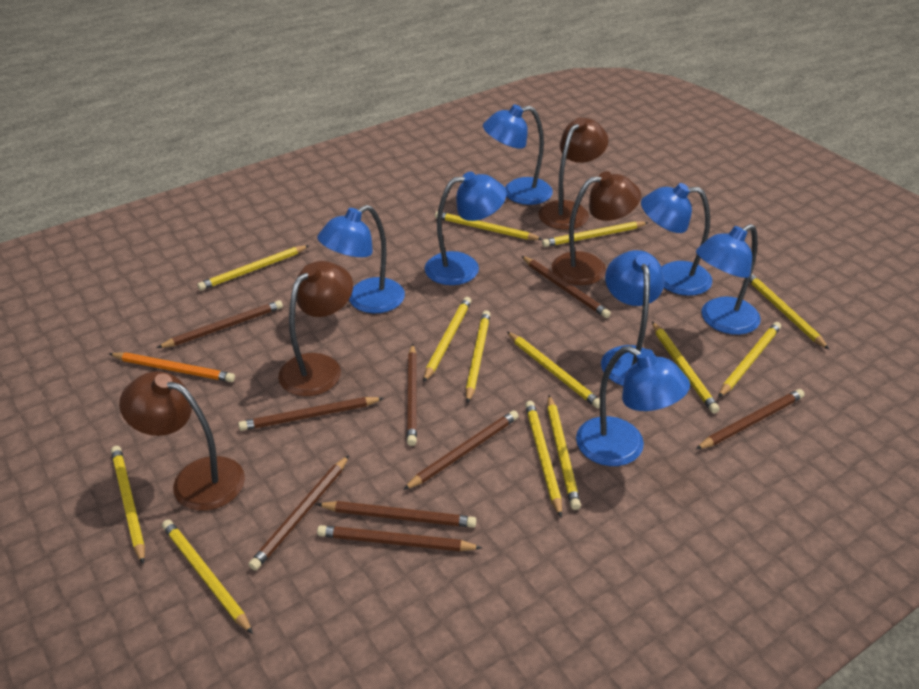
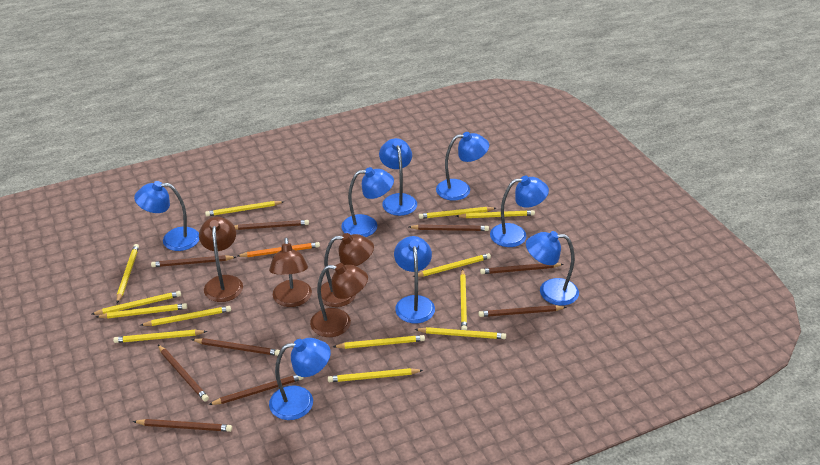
blue lamp: [317,205,405,313] [425,171,507,285] [483,104,553,205] [576,346,690,466] [601,250,665,386] [641,183,712,296] [696,224,761,335] = 7 -> [134,181,199,251] [269,338,331,420] [341,167,394,237] [379,138,417,216] [394,236,435,324] [436,132,489,201] [490,176,549,247] [526,231,579,306] = 8

